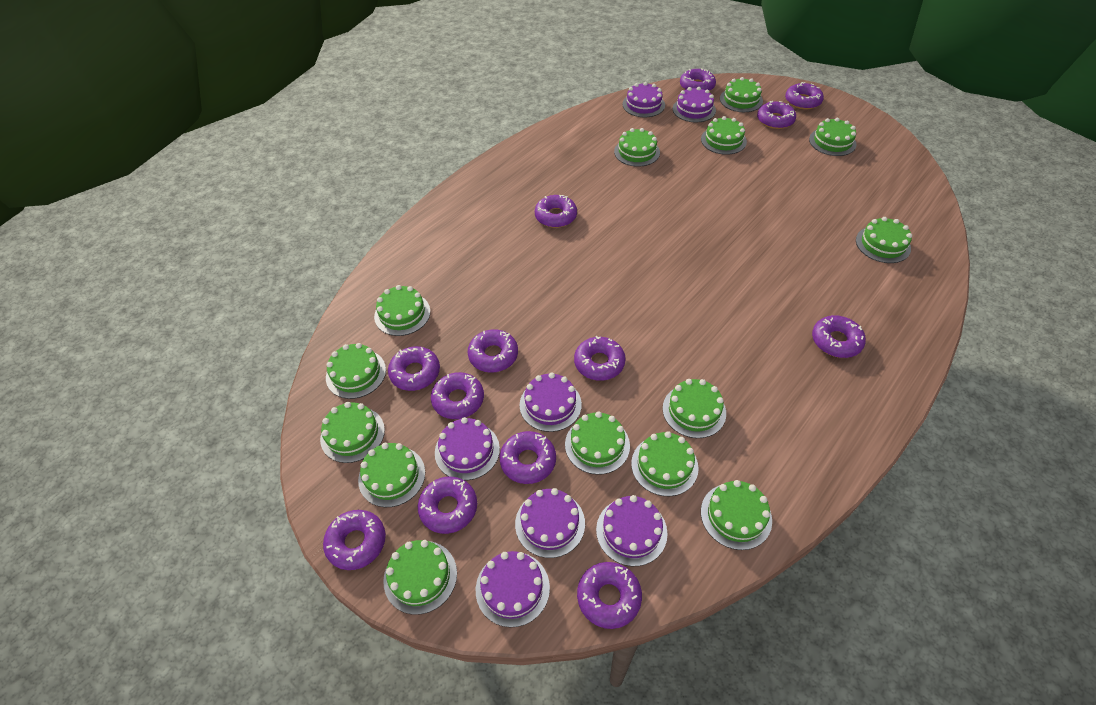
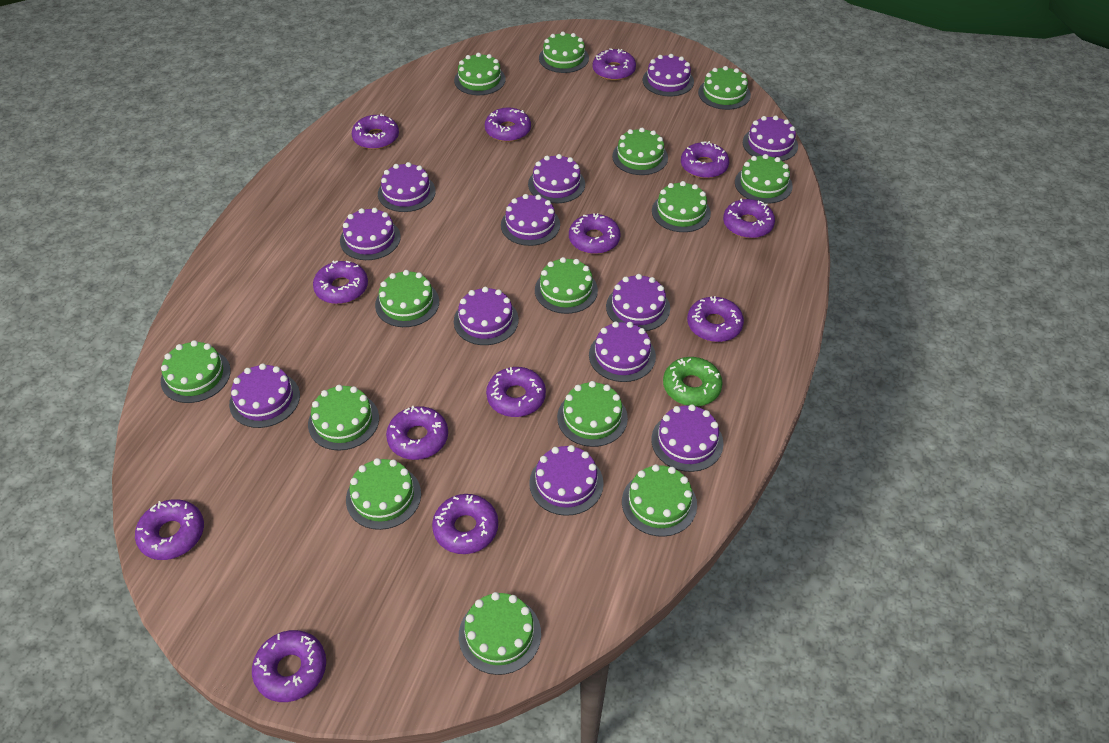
green donut: none = 0 -> [663,357,723,406] = 1
purple cake: [435,417,500,480] [476,551,550,627] [515,488,585,558] [519,372,582,432] [596,495,667,566] [623,82,665,117] [673,87,716,122] = 7 -> [229,363,300,428] [340,208,401,260] [378,162,436,212] [454,287,519,345] [501,194,560,246] [528,154,585,203] [529,445,604,516] [589,321,656,382] [606,274,670,331] [643,54,694,96] [651,404,723,472] [743,116,798,161] = 12

